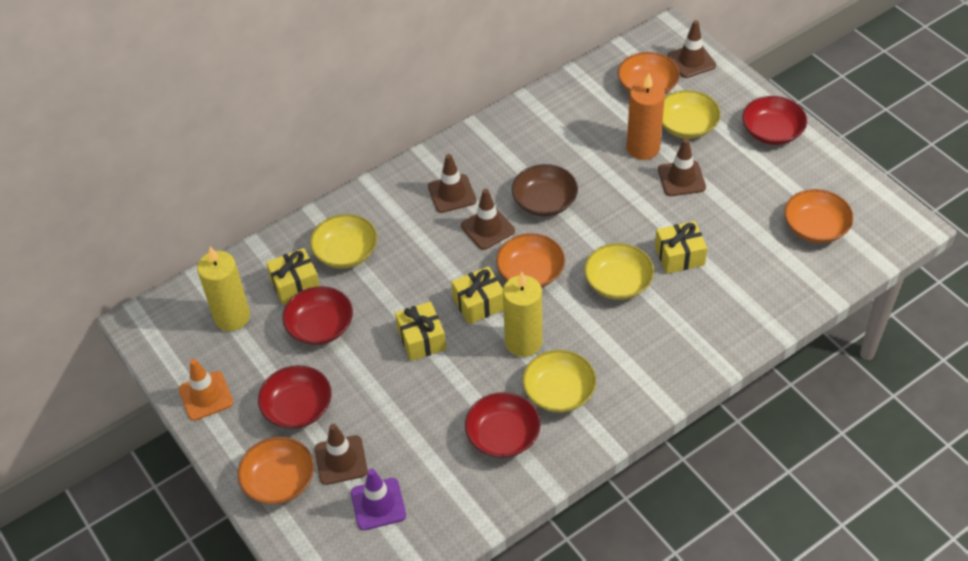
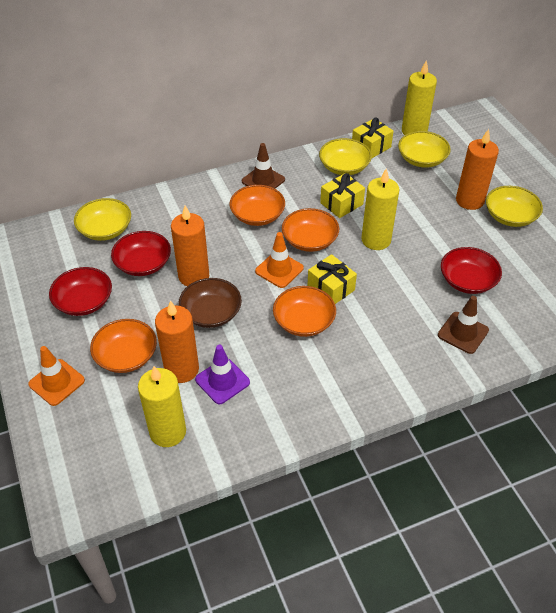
brown traffic cone: [315,424,368,485] [428,154,476,213] [461,189,515,250] [658,138,706,196] [667,20,716,78] = 5 -> [242,143,285,189] [438,296,489,354] = 2
orange candle: [627,73,665,160] = 1 -> [155,300,199,383] [171,205,209,286] [456,129,499,210] = 3
orange traffic cone: [179,359,234,421] = 1 -> [28,346,85,406] [255,232,304,288] = 2
red bowl: [258,365,332,429] [282,286,353,345] [465,392,540,458] [742,96,807,145] = 4 -> [49,267,112,316] [111,231,171,276] [441,247,502,294] = 3
yellow candle: [197,247,250,331] [503,272,542,357] = 2 -> [138,366,186,447] [361,168,400,250] [402,60,437,135] = 3
yellow gift: [266,248,320,305] [395,301,446,361] [452,266,504,324] [655,221,707,274] = 4 -> [307,254,357,304] [320,173,365,218] [352,118,394,159] = 3

